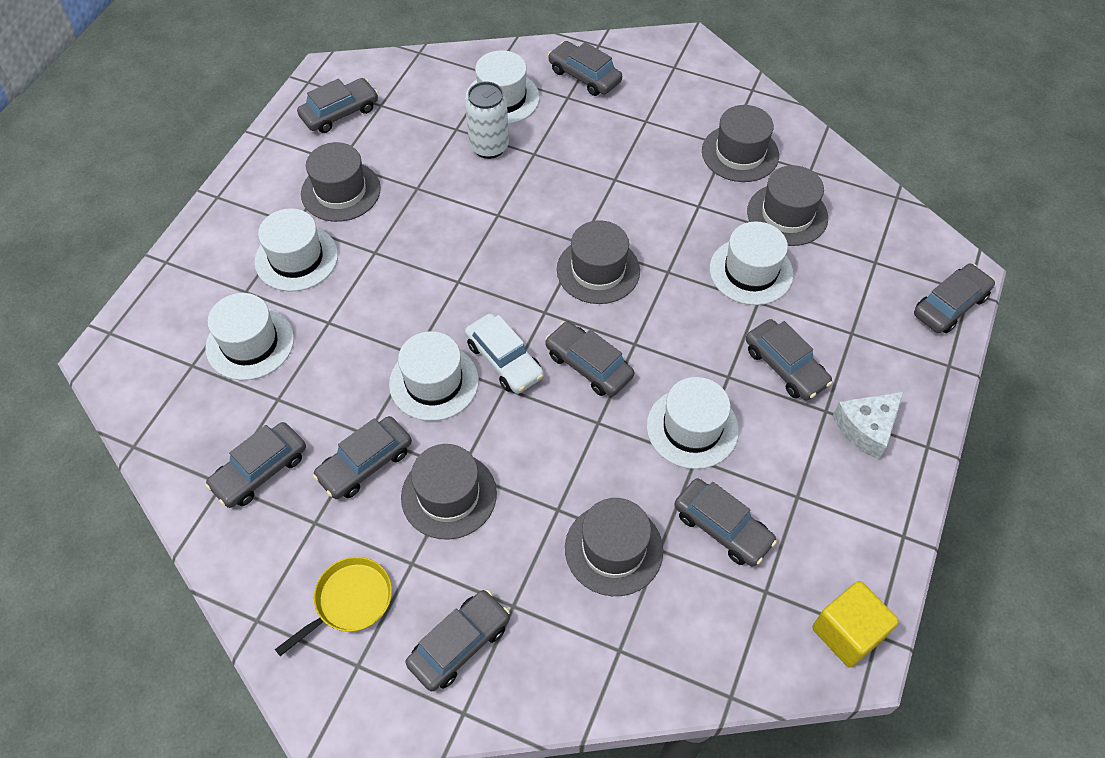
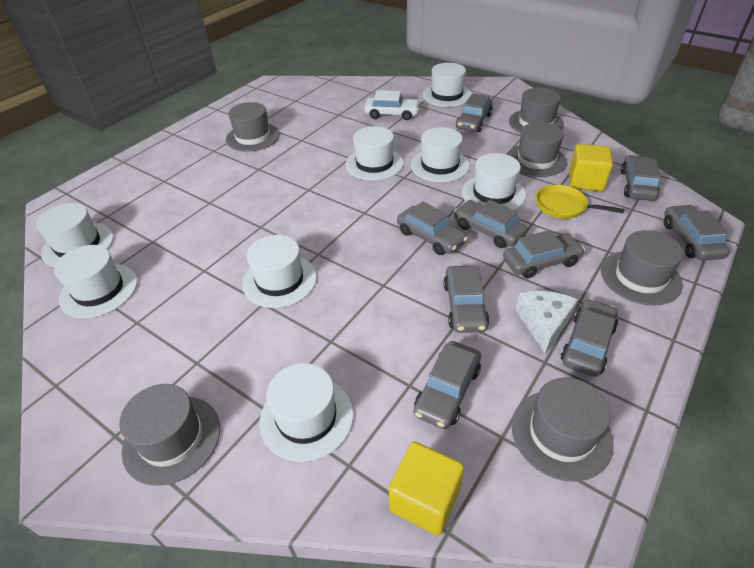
white can: [465,81,509,159] = 1 -> none = 0
white hat: [205,293,294,380] [254,208,338,292] [389,331,479,421] [465,50,540,124] [647,377,739,469] [709,222,794,305] = 6 -> [36,203,113,268] [54,245,138,318] [242,235,317,308] [259,363,354,462] [345,126,404,180] [411,127,470,182] [423,63,472,107] [462,153,526,210] = 8
yellow cube: [812,581,899,668] = 1 -> [389,442,464,535] [569,144,613,191] = 2

